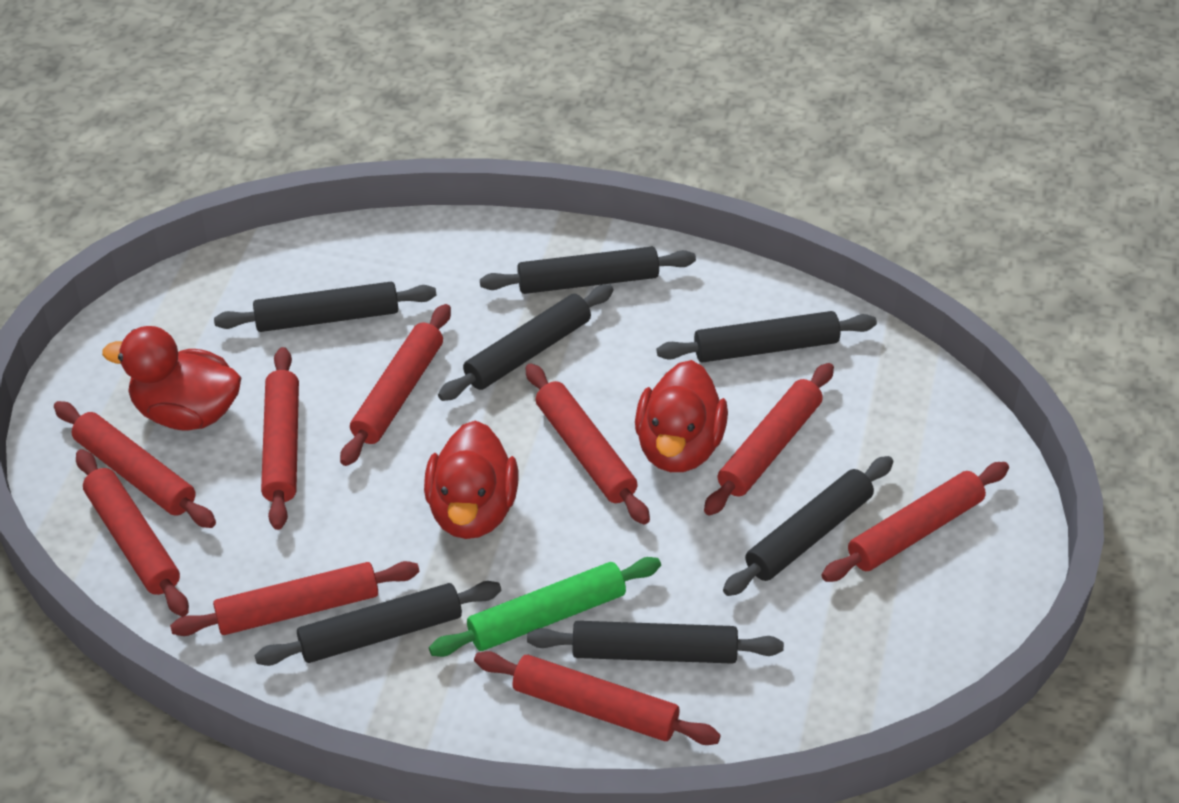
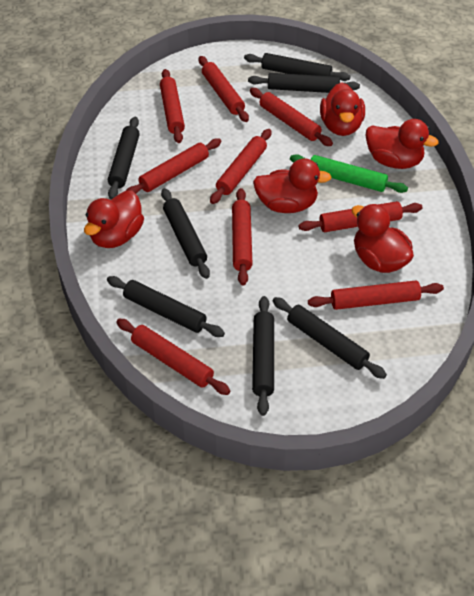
red duck: [102,326,241,431] [424,420,519,539] [635,360,728,472] = 3 -> [84,190,144,248] [253,158,331,213] [320,83,365,136] [351,204,414,273] [365,119,439,169] = 5

